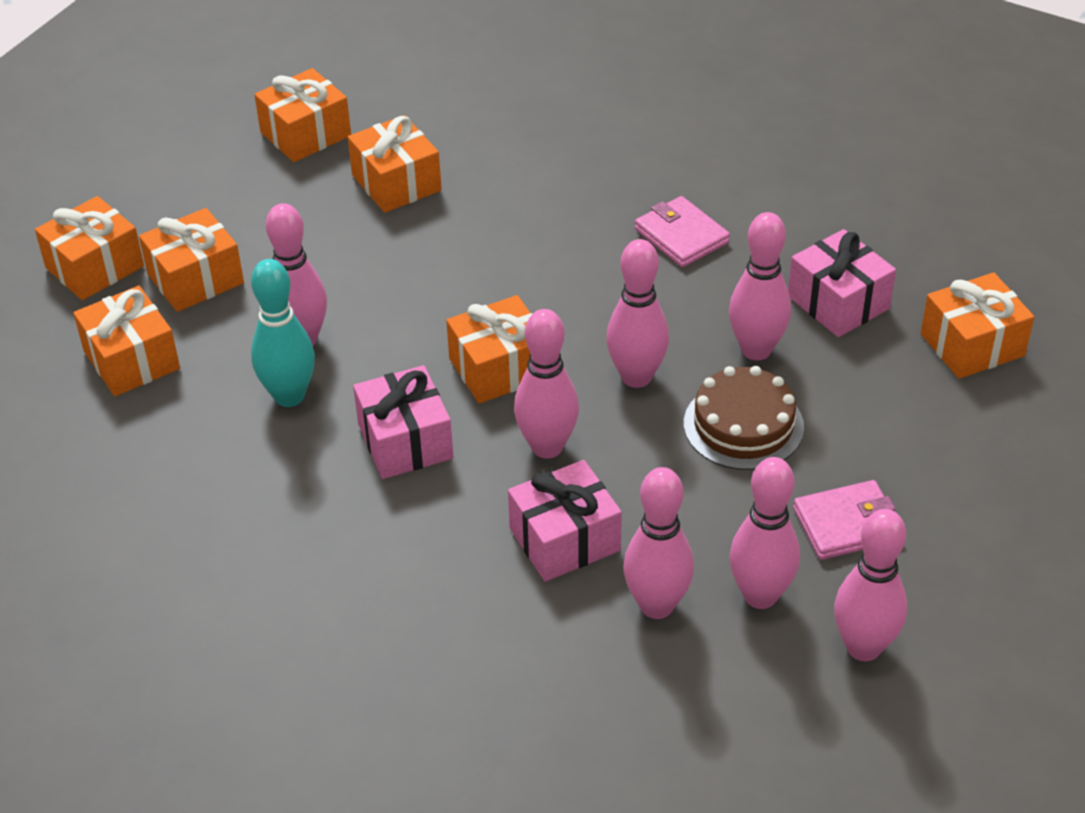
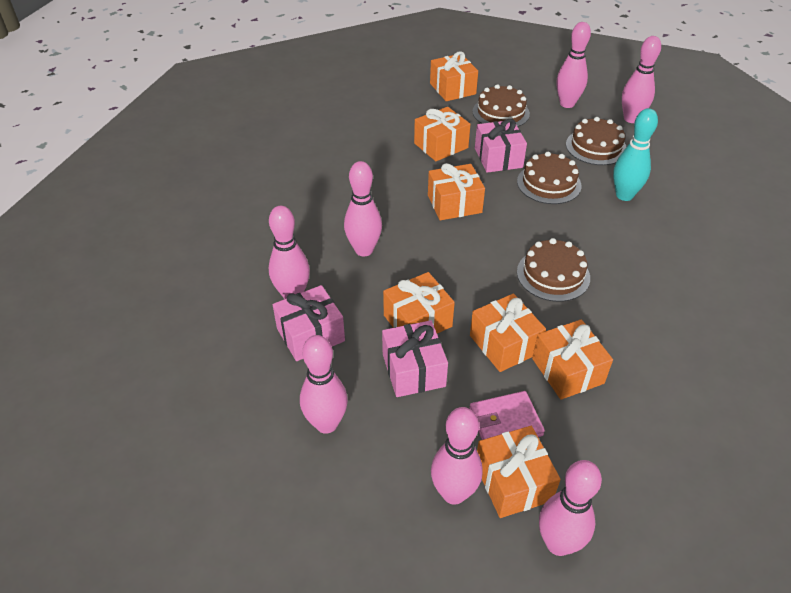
brown cake: [684,366,804,470] = 1 -> [473,84,530,127] [517,152,582,204] [517,238,590,302] [566,117,626,165] = 4
pink wallet: [635,196,730,267] [793,480,896,560] = 2 -> [469,391,545,440] = 1

